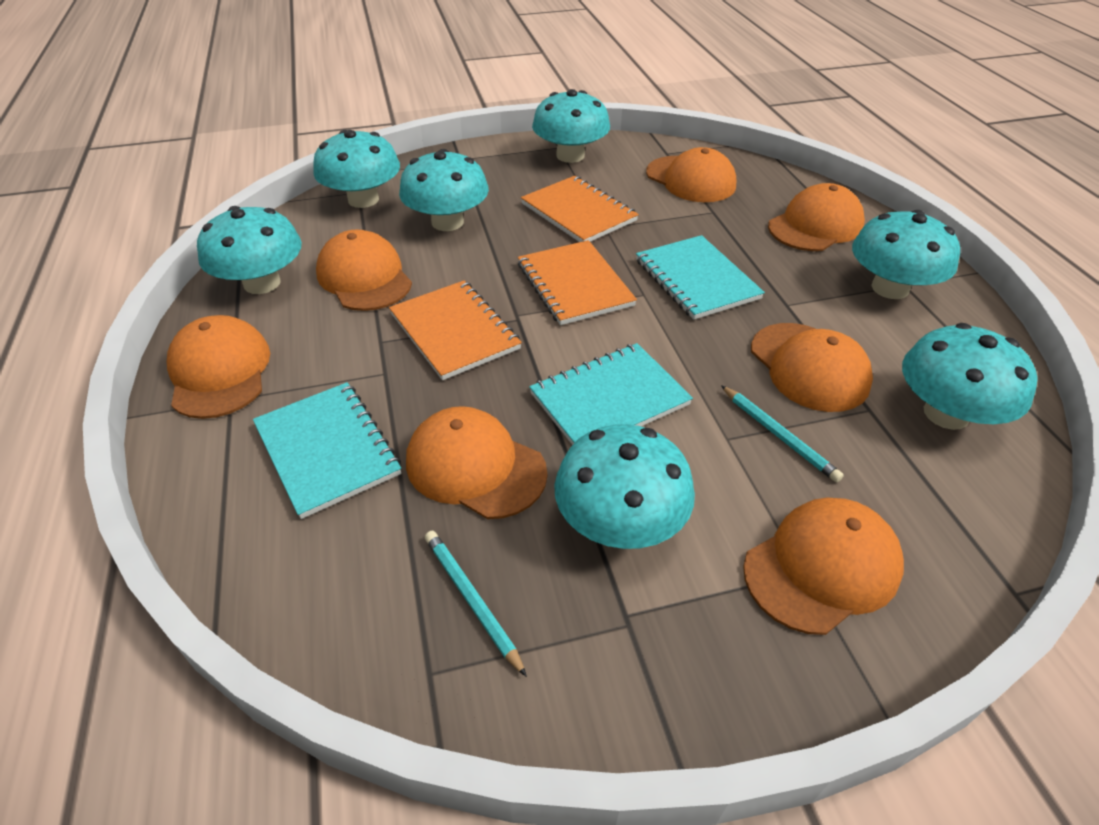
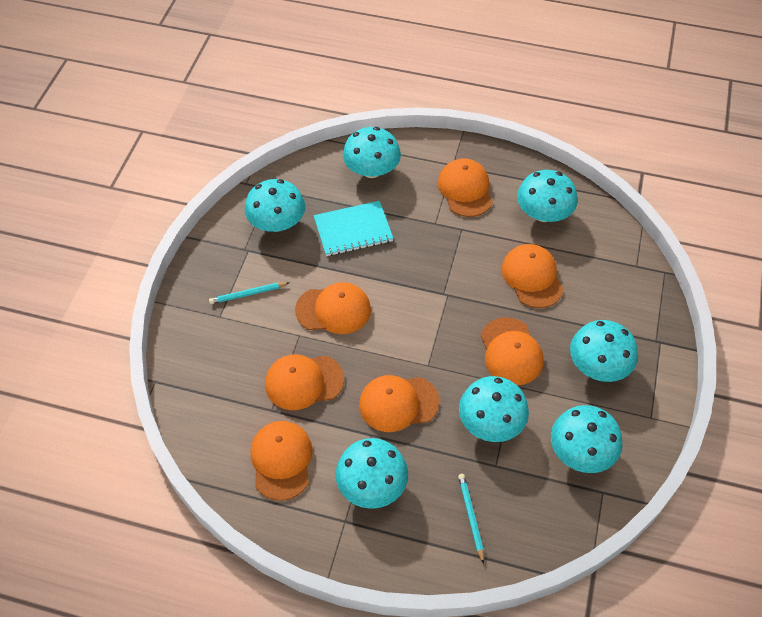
orange notebook: [389,280,522,380] [518,240,637,325] [521,176,639,242] = 3 -> none = 0
turquoise notebook: [253,382,401,519] [529,343,693,445] [636,235,765,320] = 3 -> [314,201,394,256] = 1

